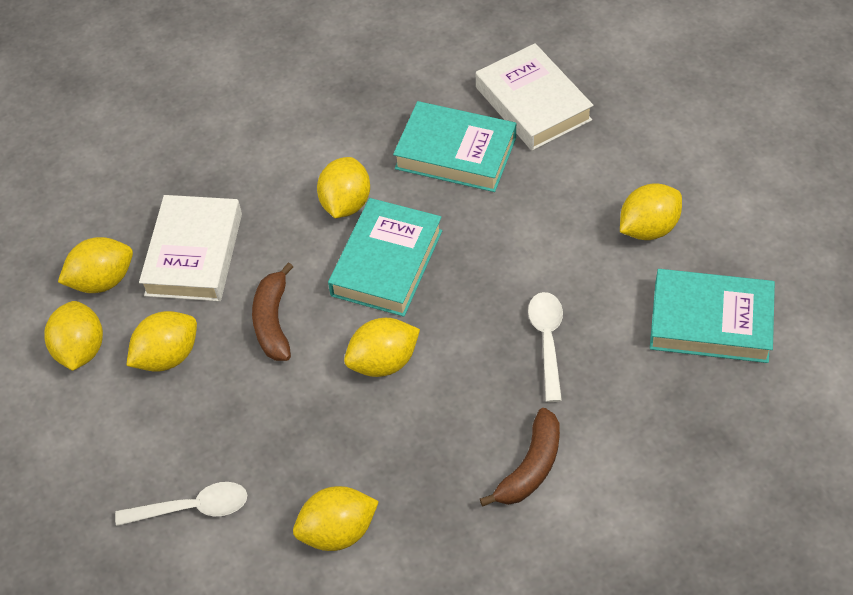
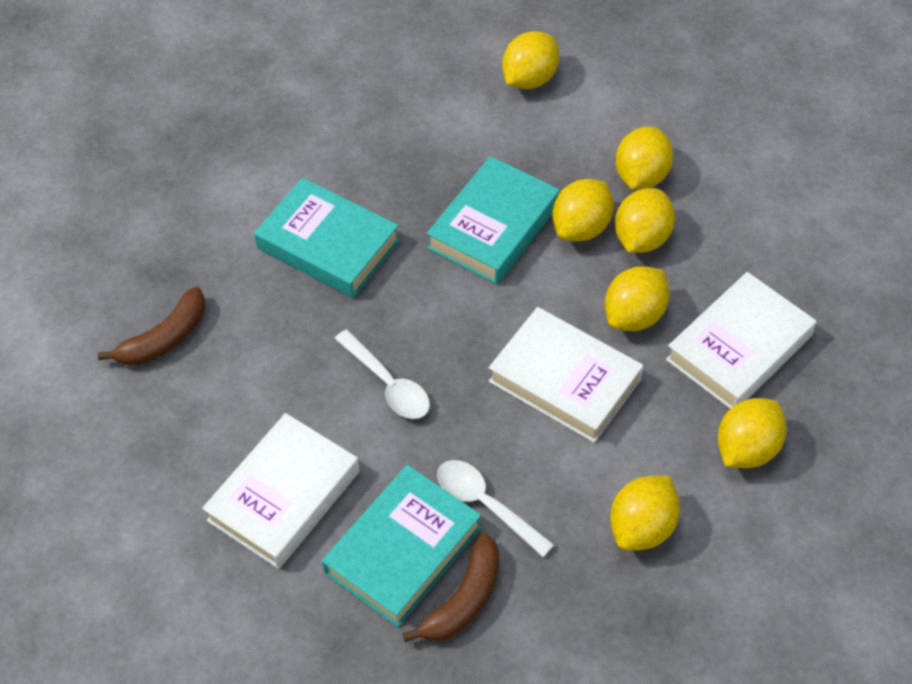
white book: [139,195,242,301] [476,43,593,151] = 2 -> [202,413,360,569] [489,307,643,443] [666,272,816,409] = 3

